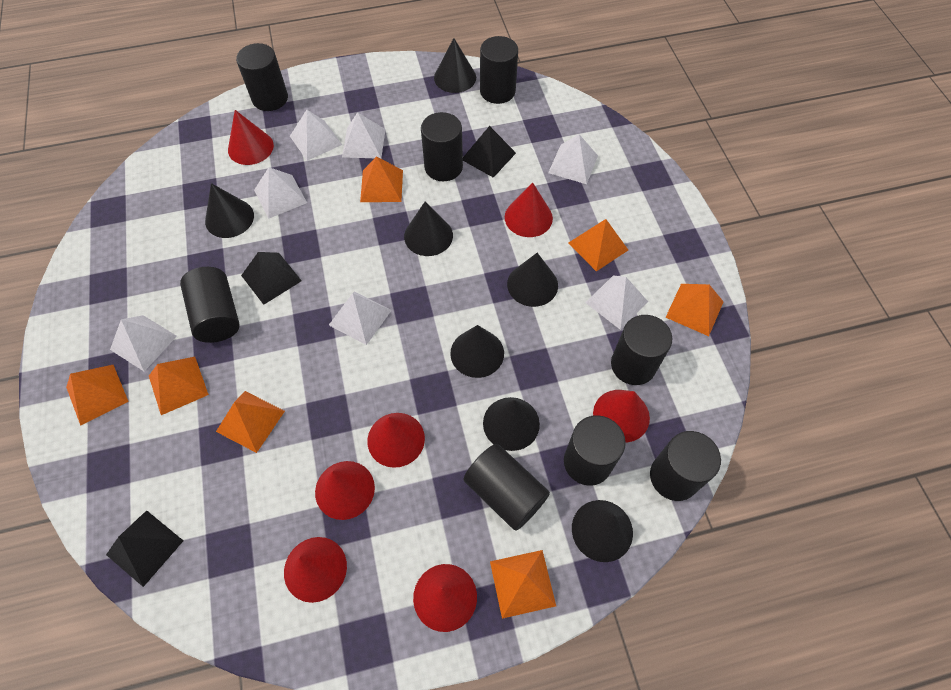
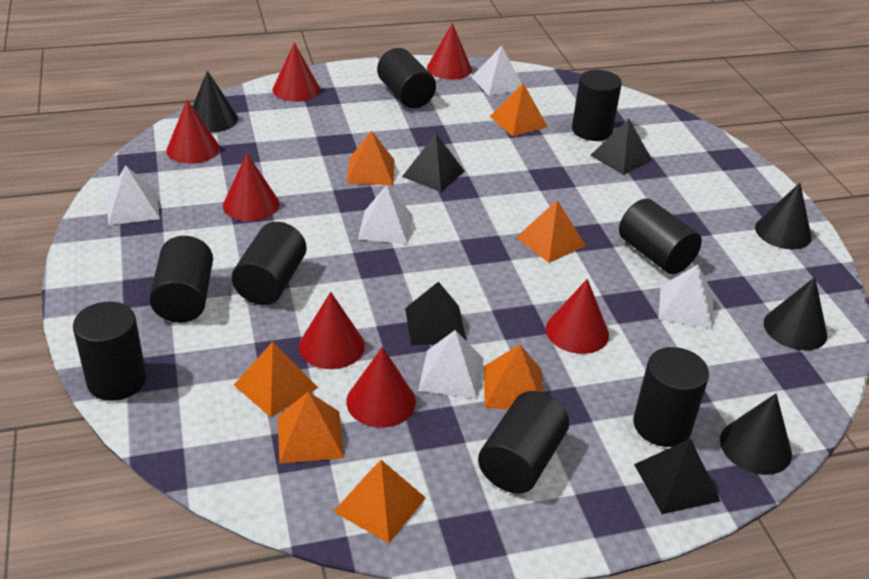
black cone: [205,183,254,238] [404,202,453,256] [434,38,476,93] [450,325,504,378] [483,397,540,451] [507,253,558,307] [572,500,633,562] = 7 -> [192,71,238,133] [720,393,792,475] [755,183,812,250] [764,277,827,351] = 4
black pyramid: [106,510,183,587] [241,252,302,305] [463,126,516,178] = 3 -> [402,134,464,192] [405,281,466,345] [590,119,652,175] [634,438,720,514] = 4
white pyramid: [110,315,177,371] [254,167,307,219] [290,110,342,161] [329,291,392,345] [342,112,386,158] [548,134,598,184] [585,275,648,330] = 7 -> [107,165,160,225] [358,185,413,244] [418,330,483,399] [472,46,522,96] [659,265,713,329] = 5

